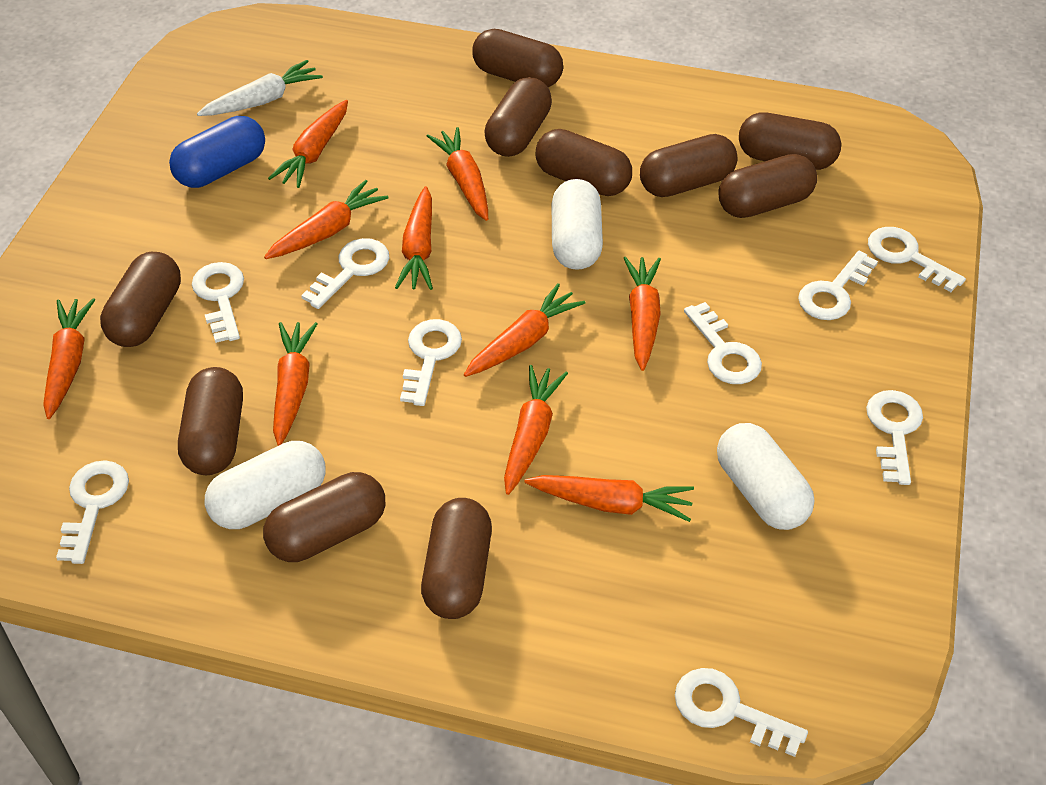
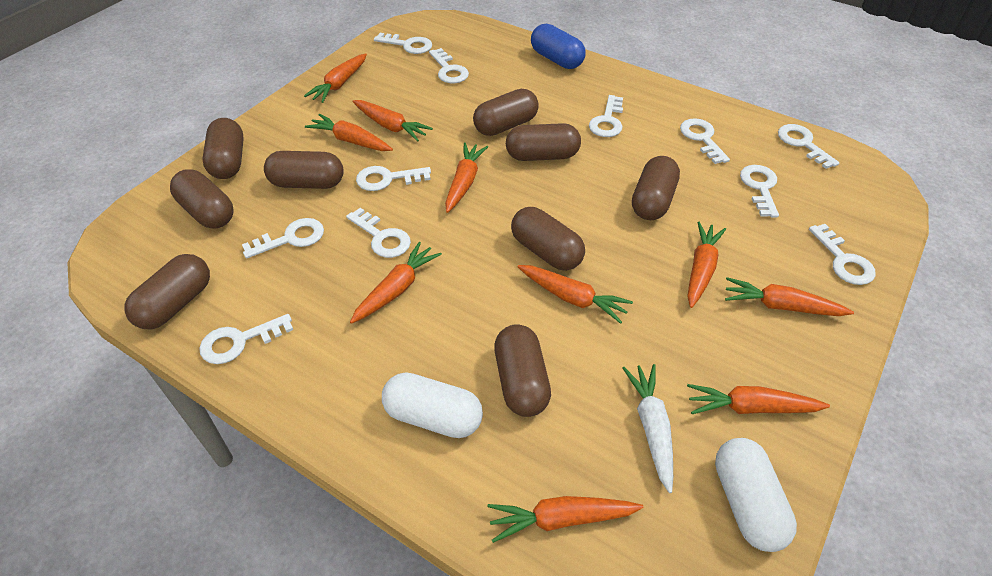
brown capsule: [100,252,181,347] [178,367,243,475] [263,472,385,562] [421,498,492,619] [472,29,563,87] [484,77,552,157] [535,129,632,196] [640,134,738,197] [718,154,817,218] [739,112,841,170] = 10 -> [125,254,210,329] [170,169,234,229] [202,118,244,179] [264,151,344,189] [473,89,539,136] [494,324,551,417] [506,123,581,161] [511,207,585,271] [632,156,680,220] = 9
white capsule: [205,441,326,529] [552,179,603,270] [717,423,814,530] = 3 -> [382,372,483,438] [715,438,797,552] = 2
white key: [56,460,129,564] [192,262,244,343] [301,238,389,309] [400,319,462,406] [675,668,808,757] [684,302,762,384] [798,251,878,320] [866,390,923,485] [868,227,966,292] = 9 -> [199,314,293,364] [242,218,324,259] [346,208,411,258] [356,166,431,191] [374,33,432,54] [429,48,469,83] [589,95,623,137] [680,118,730,164] [740,165,779,218] [778,124,840,169] [809,224,876,285] = 11

